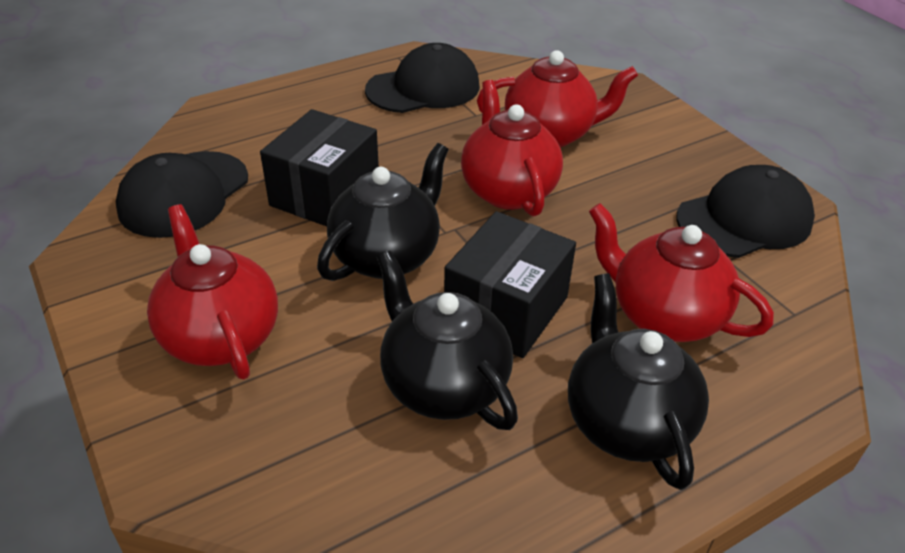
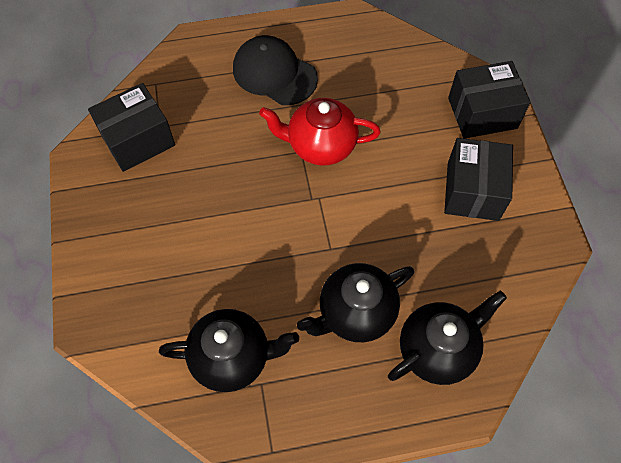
black box: [260,109,379,226] [444,211,576,358] = 2 -> [88,83,175,172] [444,138,513,221] [448,61,531,139] = 3
black cap: [116,151,248,238] [365,43,480,113] [676,165,815,258] = 3 -> [233,35,318,105] = 1
red teapot: [147,204,278,379] [461,80,563,216] [477,50,638,148] [589,203,774,342] = 4 -> [259,98,381,166] = 1

